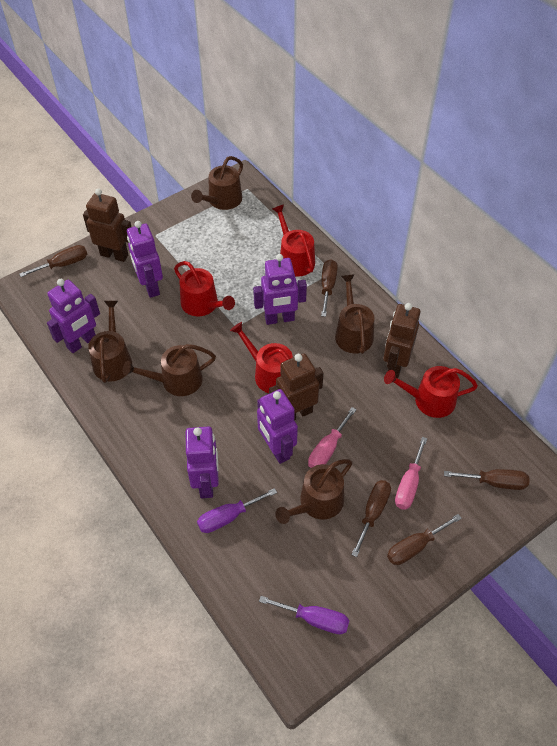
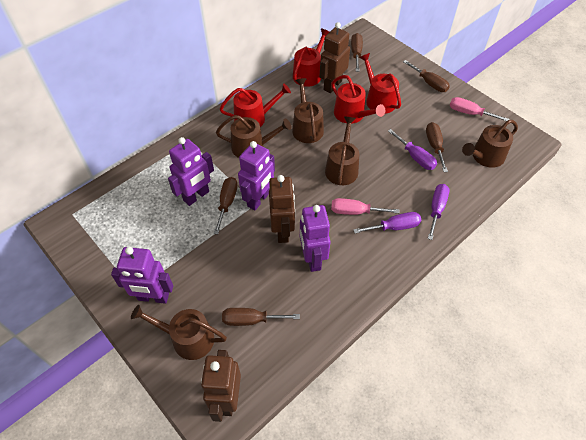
purple robot: [47,279,100,353] [127,221,163,298] [186,426,219,498] [253,254,307,325] [257,389,298,464] = 5 -> [111,247,173,304] [168,137,214,206] [238,141,275,210] [300,205,331,272] = 4
purple screwdriver: [197,488,277,533] [259,596,350,634] = 2 -> [353,212,421,233] [388,129,437,170] [428,184,449,240] = 3

